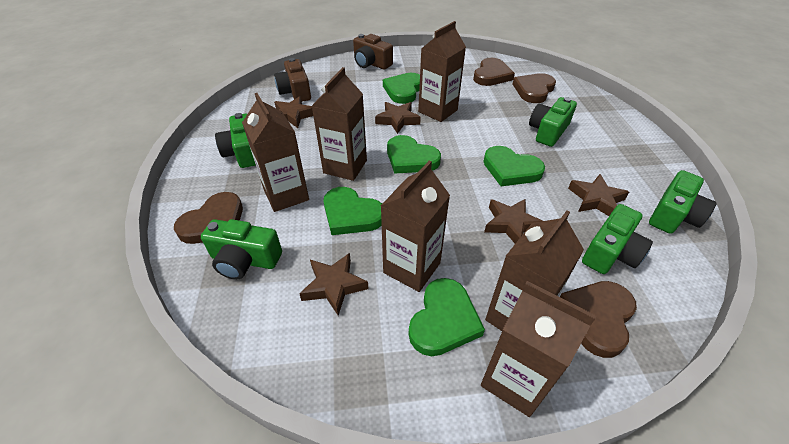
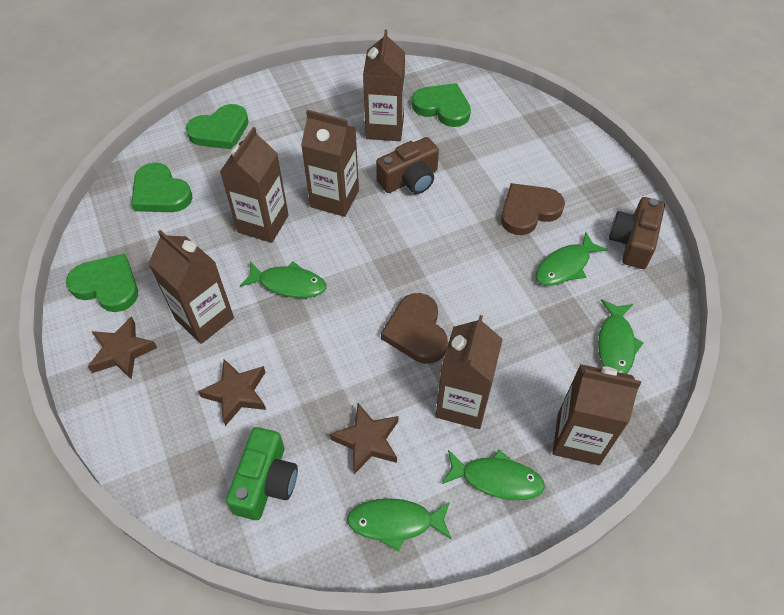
brown heart: [174,192,243,244] [473,58,515,86] [512,73,556,103] [560,281,637,358] = 4 -> [381,293,448,364] [501,183,565,235] = 2
brown star: [274,96,313,128] [299,253,369,316] [375,102,421,134] [484,199,543,244] [568,174,629,216] = 5 -> [88,316,157,380] [198,359,266,426] [330,403,398,474] = 3
green camera: [201,219,282,280] [215,113,256,168] [529,97,577,147] [582,204,653,274] [649,170,717,234] = 5 -> [226,427,298,520] = 1
green fish: none = 0 -> [240,262,327,298] [347,498,451,551] [442,450,545,500] [536,232,608,286] [598,299,644,374] = 5
green heart: [323,187,382,235] [383,73,420,104] [387,135,441,174] [408,278,485,356] [483,146,545,186] = 5 -> [66,253,138,312] [131,162,193,212] [186,104,249,149] [412,83,471,127] = 4

